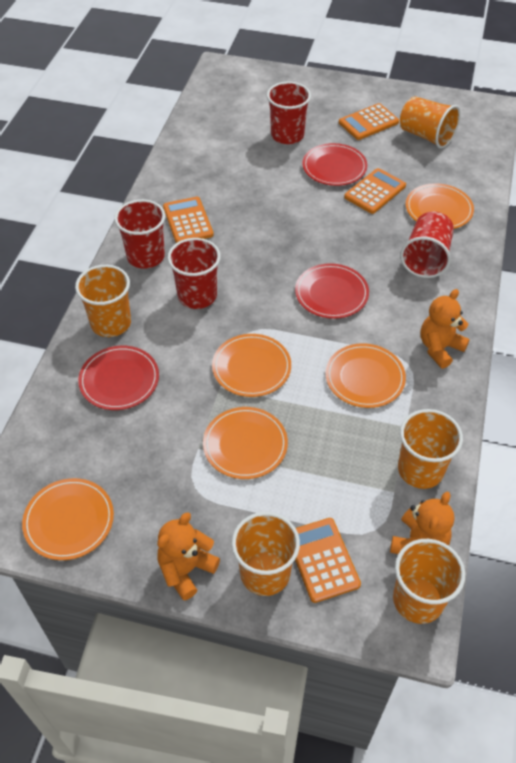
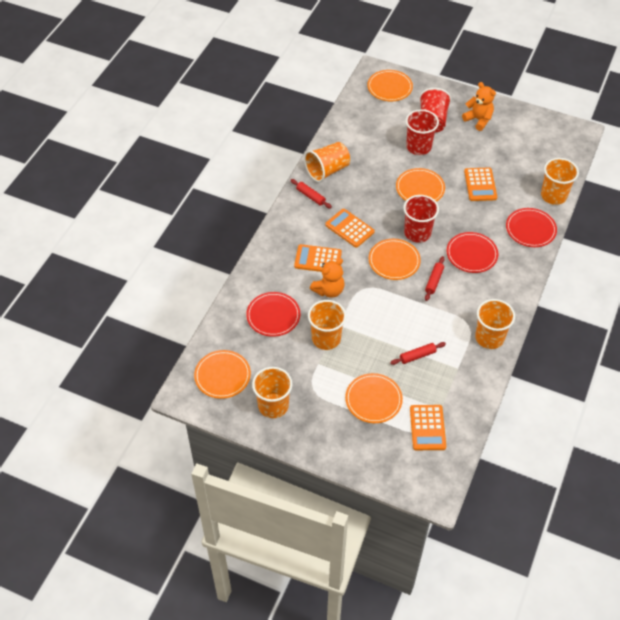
orange teddy bear: [157,512,220,601] [390,492,454,554] [421,289,470,369] = 3 -> [310,259,345,298] [462,82,496,131] = 2
red cup: [114,199,165,269] [167,238,221,309] [267,82,311,144] [400,212,454,278] = 4 -> [403,195,439,243] [406,109,439,155] [419,88,451,133] = 3
red rolling pin: none = 0 -> [290,179,332,209] [390,342,446,365] [425,256,445,301] = 3

